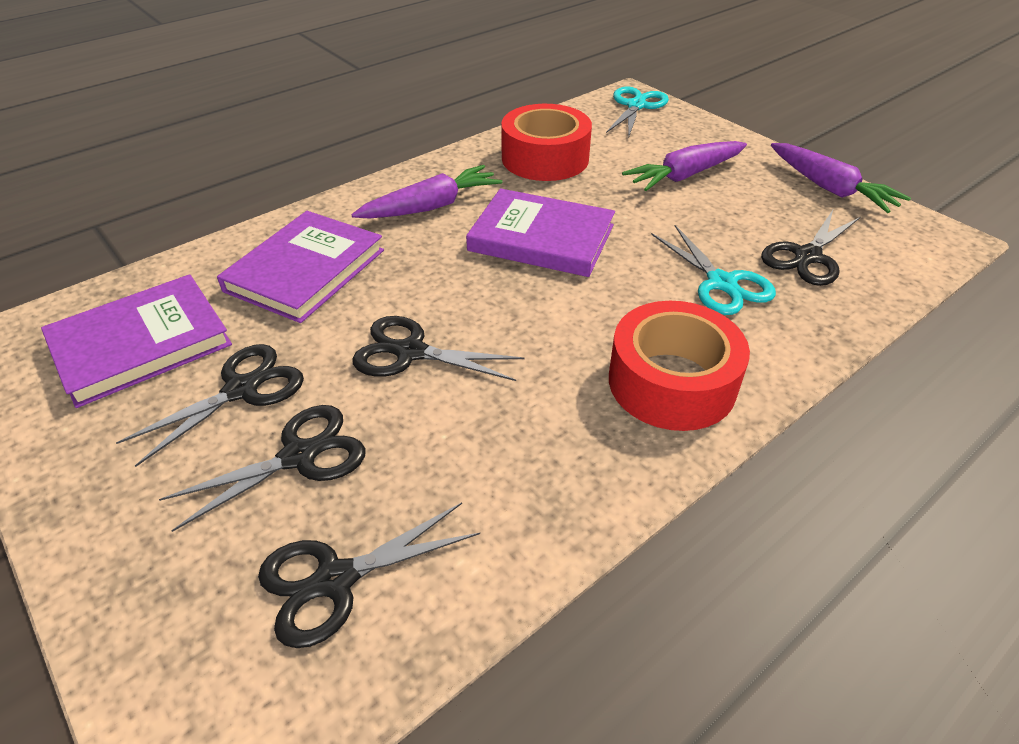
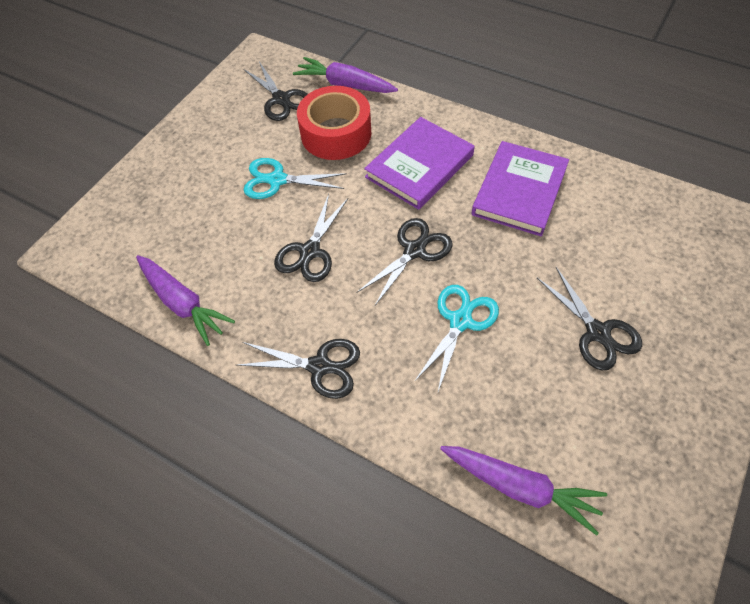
purple book: [41,274,232,408] [217,211,384,323] [466,189,615,277] = 3 -> [364,117,475,210] [471,141,569,236] = 2
red tape: [501,104,592,181] [609,301,750,431] = 2 -> [297,86,371,160] = 1

